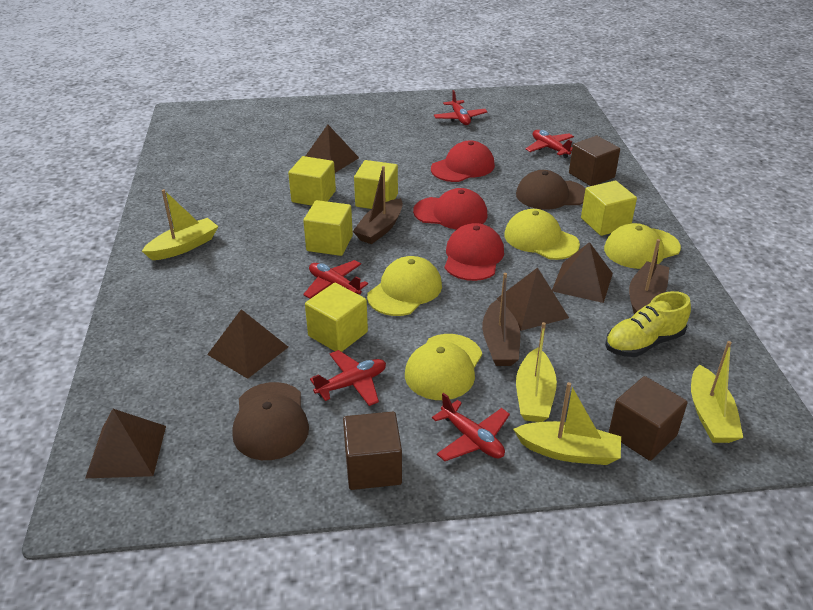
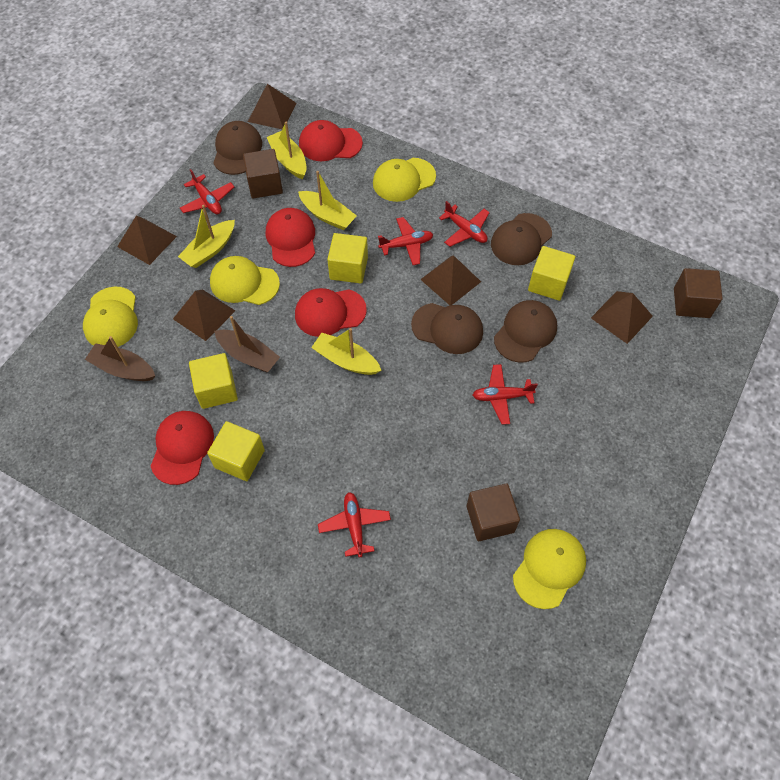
brown boat: [353,166,403,244] [482,273,520,366] [629,239,669,314] = 3 -> [85,336,155,381] [214,316,280,372] = 2
brown cap: [232,382,309,460] [516,170,586,210] = 2 -> [213,121,262,175] [411,303,483,354] [491,213,552,265] [494,300,557,363] = 4
red cap: [413,188,488,230] [431,141,495,182] [445,223,504,281] = 3 -> [150,411,214,485] [266,208,315,267] [295,288,367,337] [299,120,363,161] = 4
yellow cube: [288,156,336,206] [303,200,353,256] [305,283,368,352] [354,160,398,209] [581,181,637,236] = 5 -> [189,353,238,409] [207,421,265,481] [327,233,368,284] [528,246,575,301] = 4
yellow shoe: [605,291,691,357] = 1 -> none = 0

